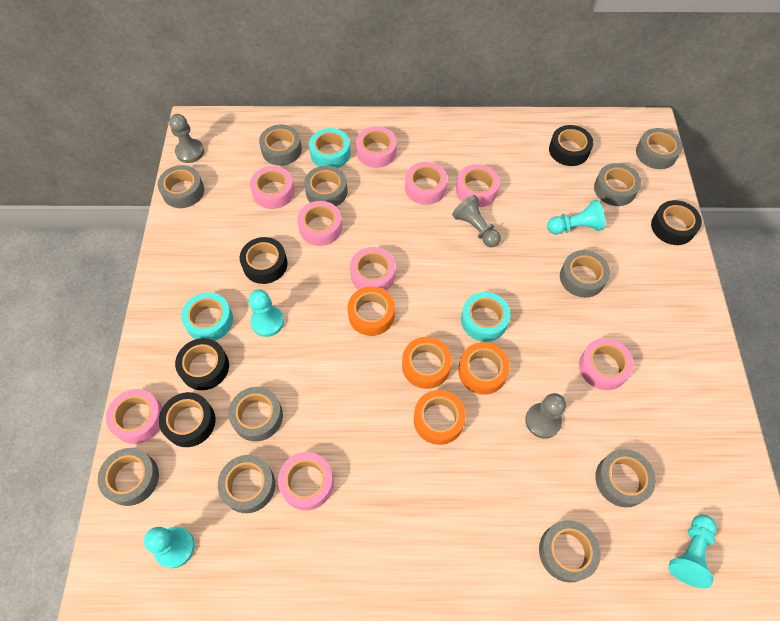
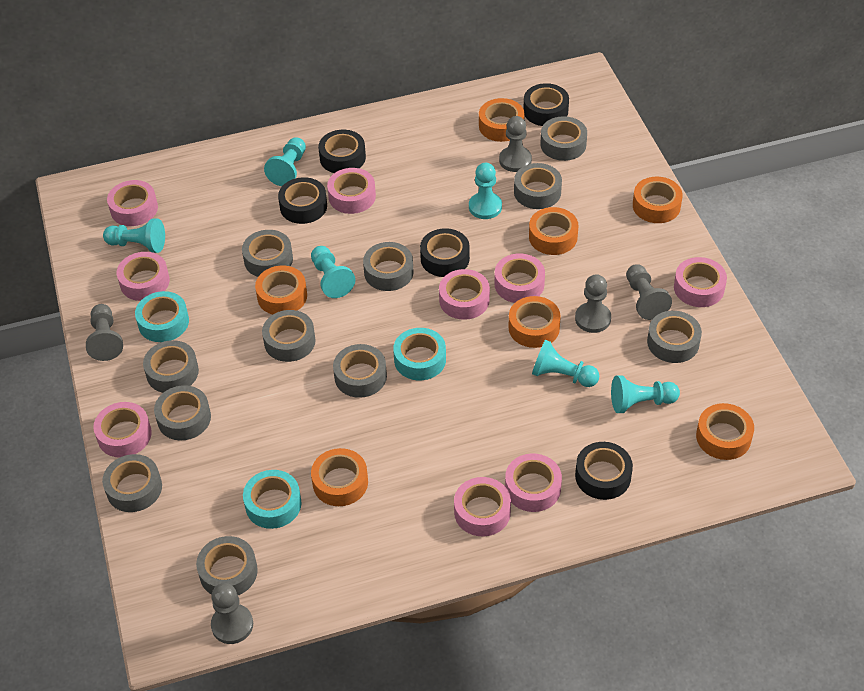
grey pawn: [169,114,204,163] [452,195,501,247] [525,393,566,439] = 3 -> [86,304,123,361] [211,583,253,644] [499,116,532,172] [575,274,611,333] [626,264,672,320] = 5
orange tape: [348,287,395,336] [402,337,452,389] [414,390,466,445] [458,342,510,395] = 4 -> [255,266,307,315] [311,448,368,506] [479,98,524,142] [508,296,561,348] [529,207,578,255] [633,177,683,223] [696,403,754,460] = 7
turquoise pawn: [144,527,195,568] [249,289,284,337] [547,200,605,234] [668,514,717,589] = 4 -> [103,219,165,253] [264,137,306,186] [311,246,355,298] [469,163,502,219] [532,340,599,387] [611,375,680,413] = 6

